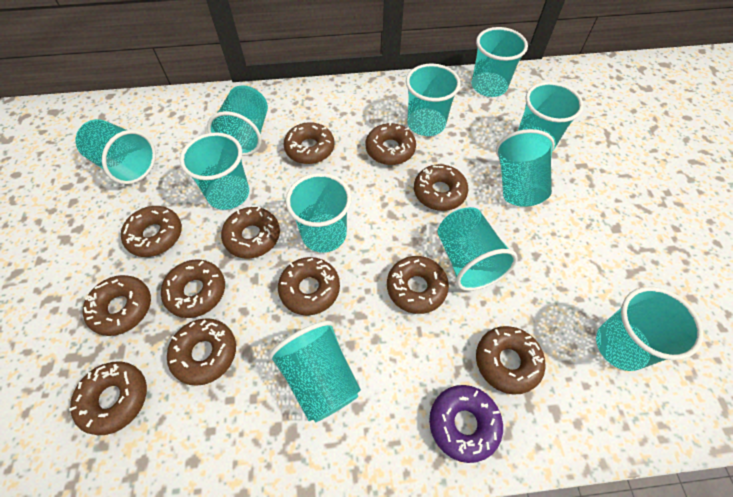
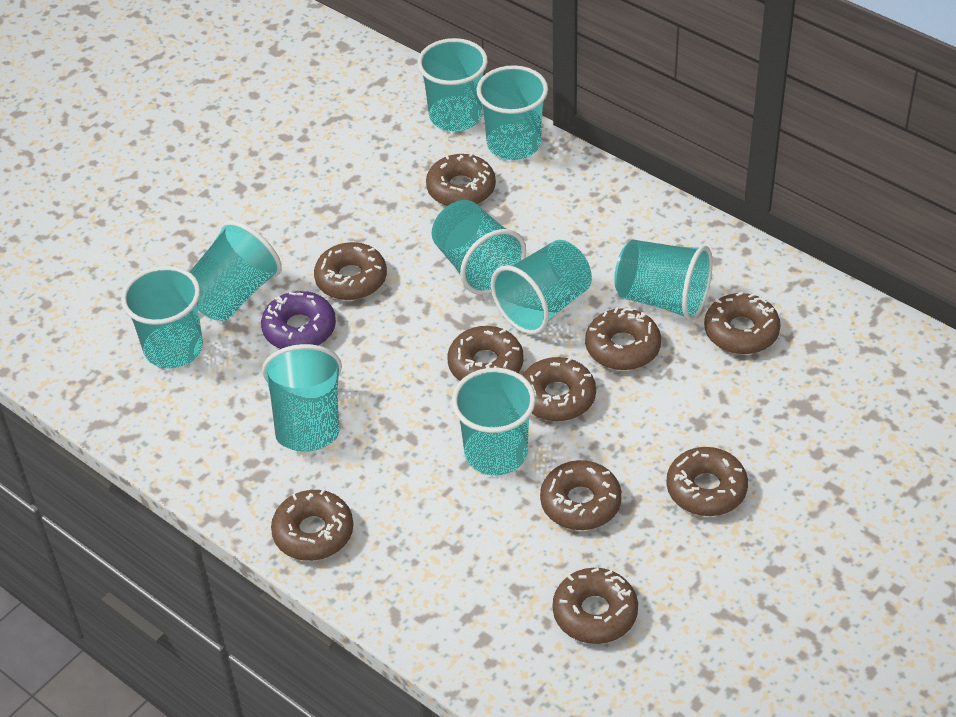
brown donut: [69,361,147,435] [83,275,151,336] [121,206,182,257] [161,259,225,318] [167,318,236,386] [221,207,280,259] [278,257,340,316] [284,122,335,164] [366,122,416,165] [387,256,449,314] [414,164,468,211] [476,326,545,394] = 12 -> [271,489,353,561] [314,242,387,300] [426,153,496,206] [448,326,524,381] [523,357,596,421] [540,460,622,530] [553,568,638,644] [585,307,661,370] [666,447,748,516] [704,292,781,354] = 10
turquoise cup: [76,119,156,184] [180,132,249,210] [207,85,268,156] [268,321,361,423] [286,173,351,253] [406,63,461,136] [437,207,518,291] [472,27,528,97] [496,129,555,207] [518,82,584,151] [596,286,703,371] = 11 -> [121,266,203,368] [190,221,282,321] [262,344,342,452] [417,38,488,131] [432,200,526,295] [452,367,536,476] [477,65,548,160] [491,240,592,335] [614,240,713,321] = 9

